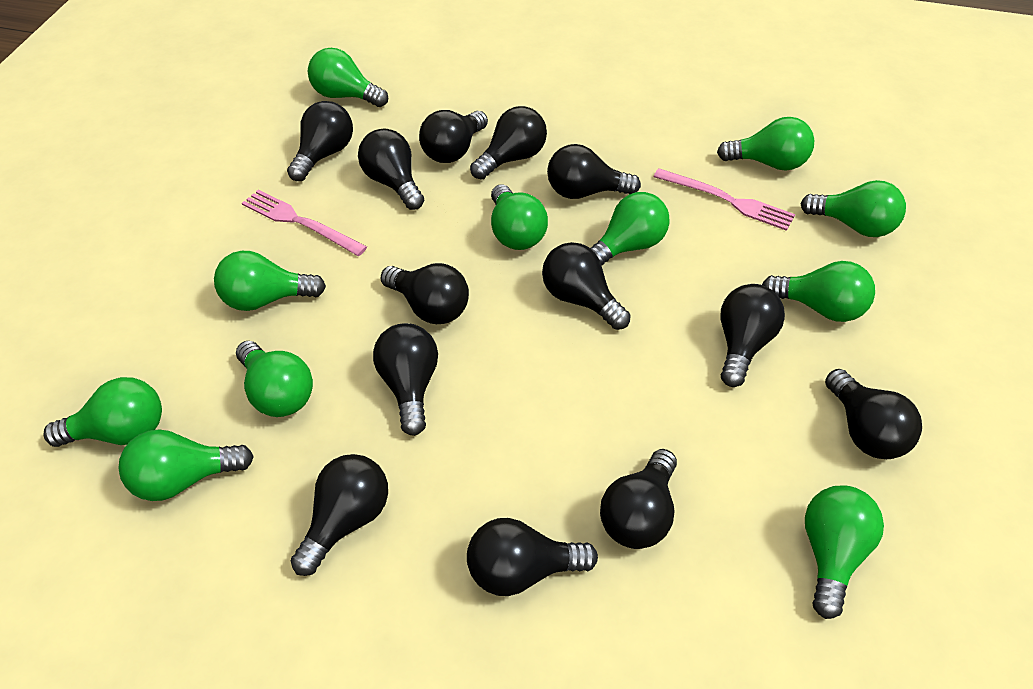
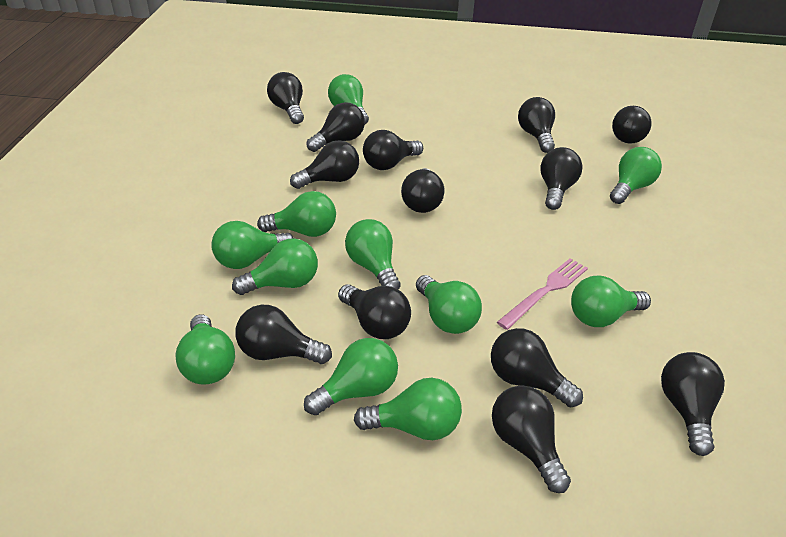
pink fork: [242,190,367,256] [653,168,795,231] = 2 -> [497,258,588,330] = 1

